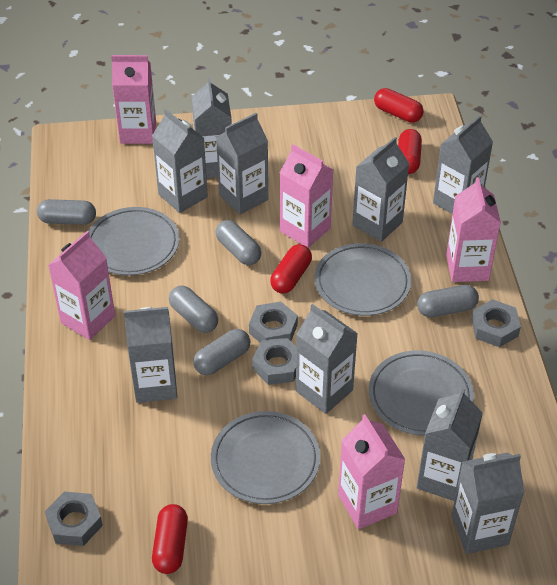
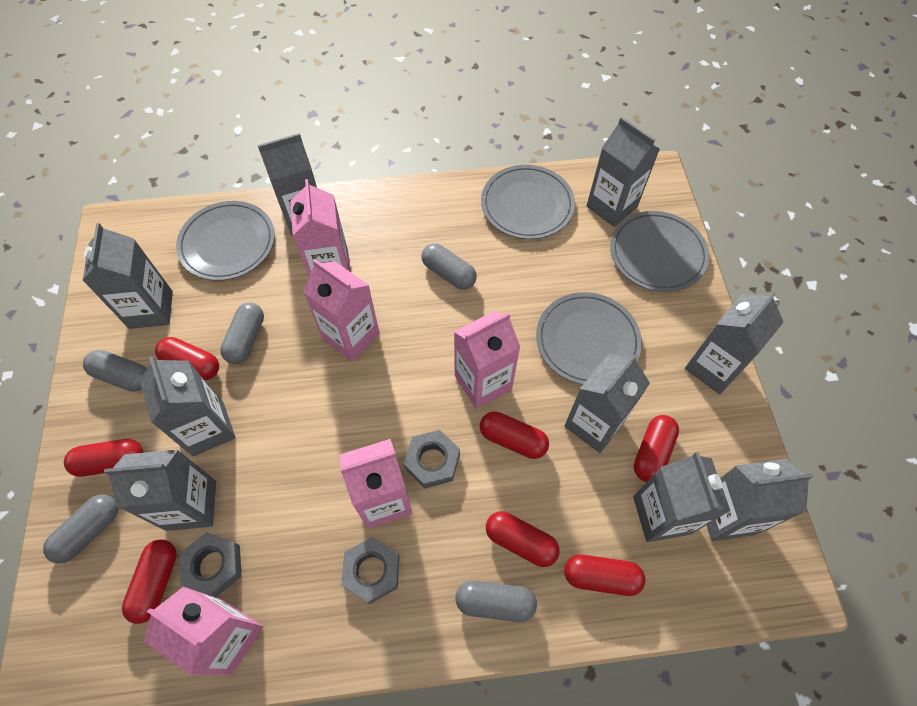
grey nut: [45,492,103,546] [249,301,298,343] [252,338,297,385] [471,299,521,347] = 4 -> [180,532,241,597] [341,537,400,604] [404,430,460,488] = 3
red capsule: [152,504,188,574] [270,244,312,293] [374,88,424,123] [398,129,422,174] = 4 -> [64,439,143,477] [122,539,177,624] [155,337,219,380] [480,411,549,459] [486,511,560,567] [564,554,646,596] [634,415,679,482] = 7

